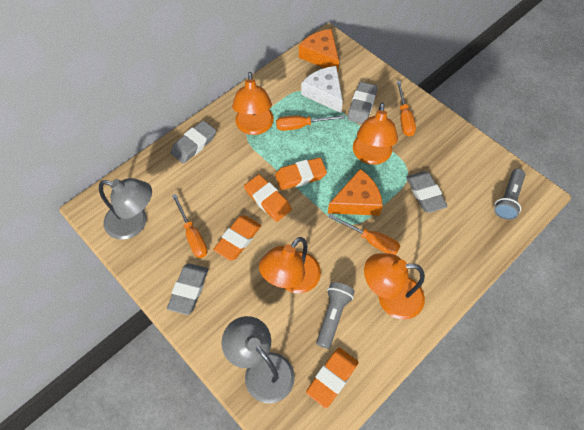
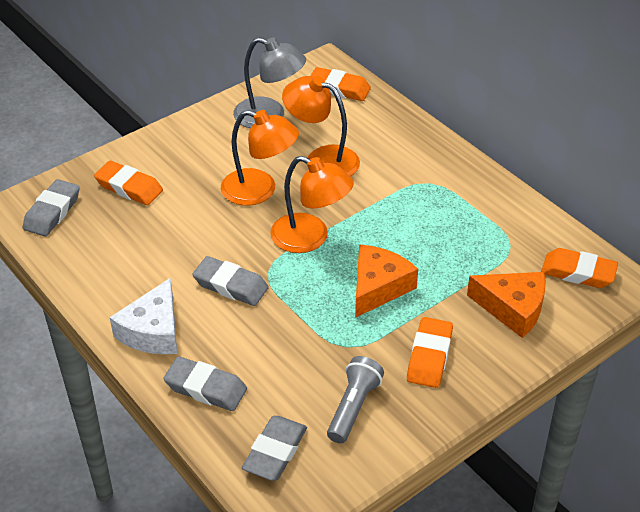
grey flashlight: [316,282,355,349] [494,169,525,220] = 2 -> [327,356,384,443] = 1
grey lamp: [99,178,152,240] [221,316,295,403] = 2 -> [233,37,306,128] = 1
orange lamp: [232,72,274,135] [259,237,321,293] [353,102,398,165] [364,253,425,320] = 4 -> [221,110,299,206] [270,156,354,253] [282,76,360,176] = 3
orange screwdriver: [172,194,208,258] [276,115,345,131] [328,214,400,255] [397,81,416,137] = 4 -> none = 0

